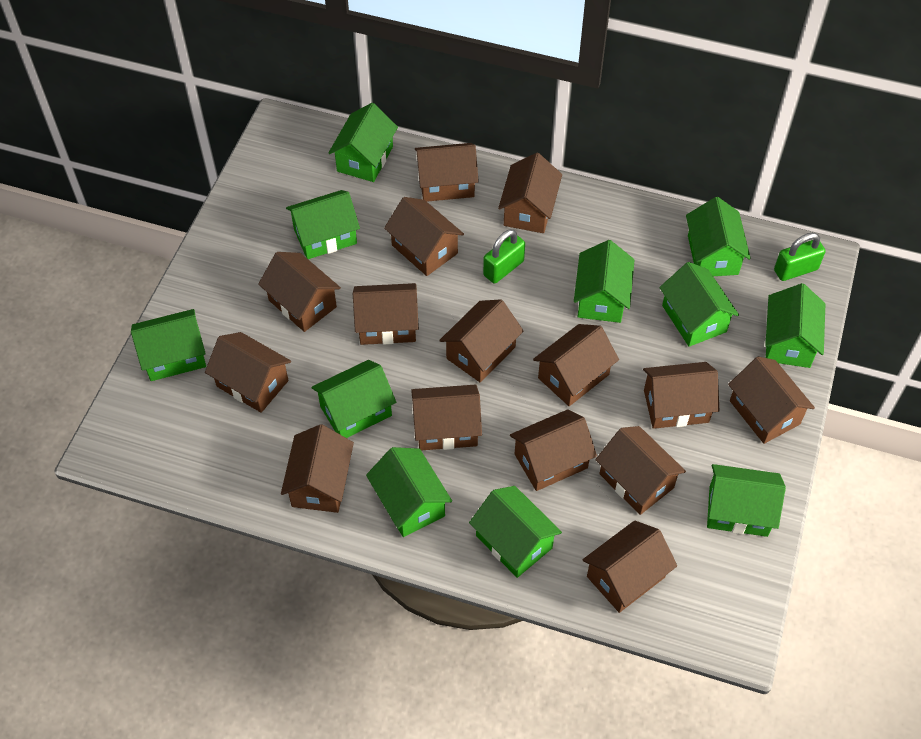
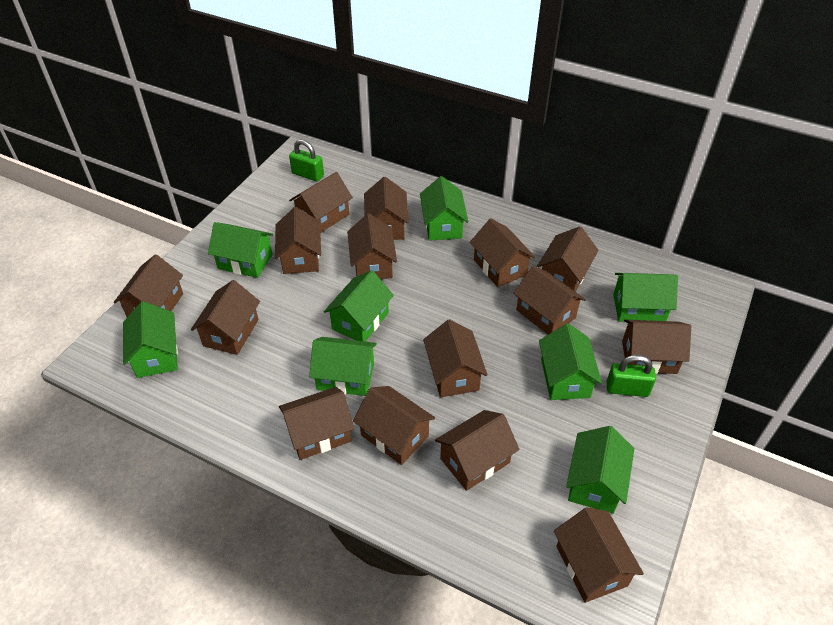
green house: [131,309,206,381] [286,190,360,259] [312,360,396,438] [328,103,398,182] [366,447,452,537] [469,486,562,578] [574,240,635,323] [659,262,739,347] [686,197,751,276] [707,464,786,537] [765,283,825,368] = 11 -> [123,301,178,378] [208,222,273,278] [309,337,377,396] [324,270,394,342] [420,176,468,241] [539,323,602,400] [566,426,634,514] [613,273,678,322] = 8

